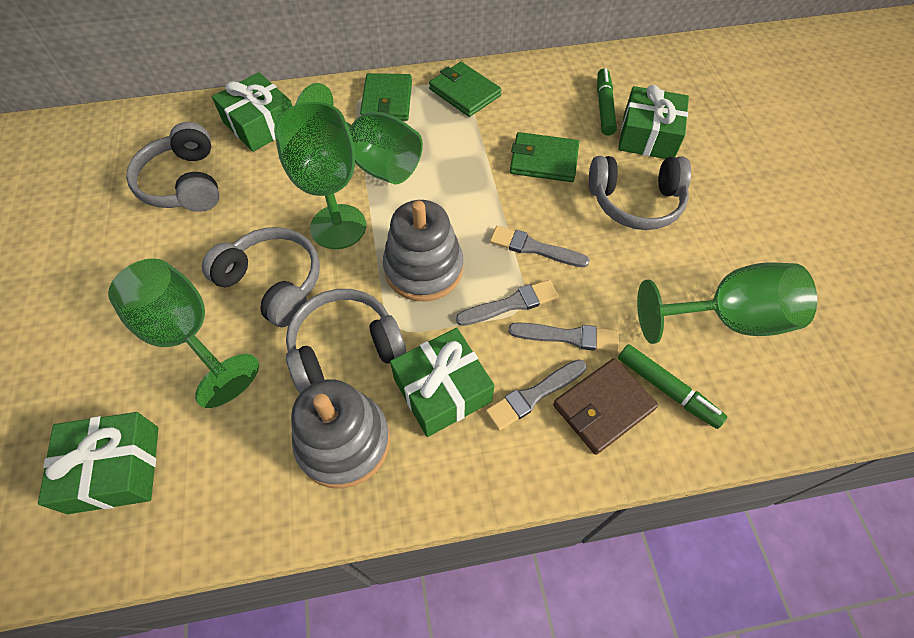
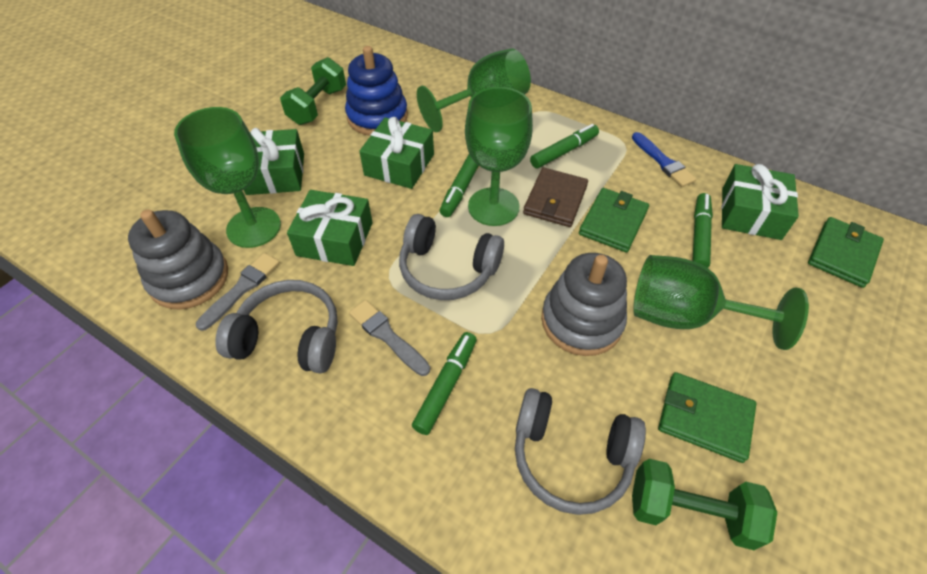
blue brush: none = 0 -> [632,132,696,187] = 1
blue stacking toy: none = 0 -> [345,46,408,136] = 1
green dumbbell: none = 0 -> [280,57,346,125] [632,459,777,550] = 2
green marker: [597,68,617,136] [618,344,727,429] = 2 -> [412,332,477,435] [440,154,479,217] [530,124,599,168] [692,193,713,268] = 4
grey brush: [456,280,559,326] [485,360,586,431] [490,226,590,267] [508,322,619,352] = 4 -> [196,253,280,331] [349,300,430,376] = 2
grey headphones: [126,122,219,212] [202,227,320,327] [286,289,406,393] [589,156,691,230] = 4 -> [215,280,338,374] [399,214,504,300] [515,388,646,515] = 3

